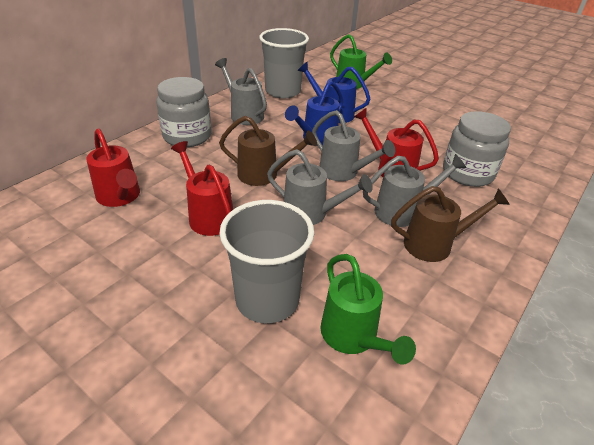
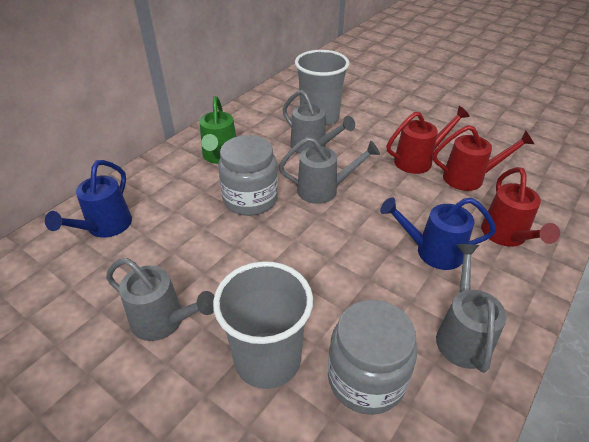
brown watering can: [219,116,317,186] [391,186,510,262] = 2 -> none = 0
green watering can: [321,254,416,365] [330,34,392,89] = 2 -> [199,96,236,164] = 1

